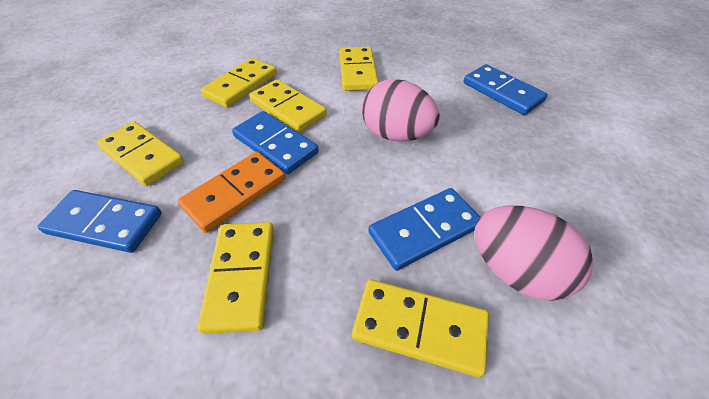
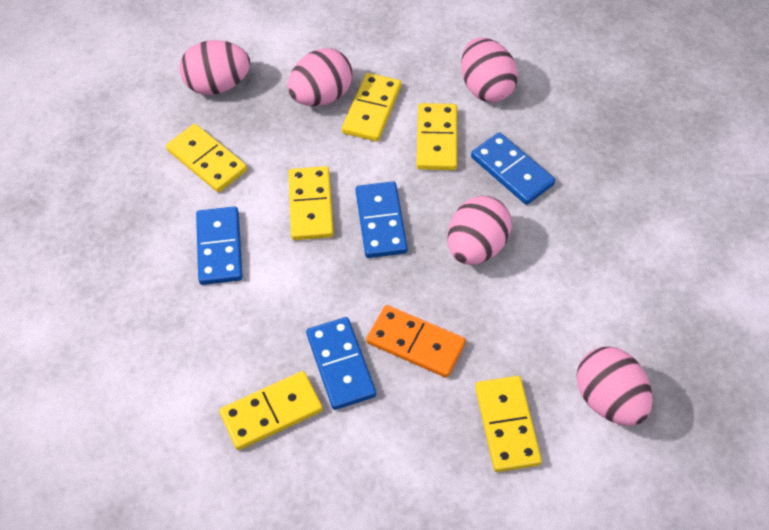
pink egg: [362,79,440,142] [475,206,593,301] = 2 -> [179,40,250,95] [288,48,353,106] [448,196,512,265] [461,37,518,102] [576,347,653,426] = 5

